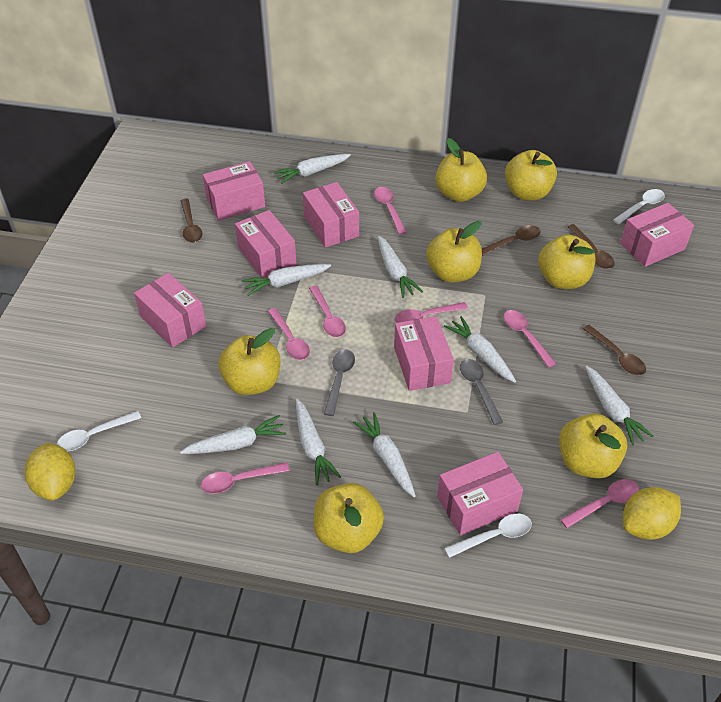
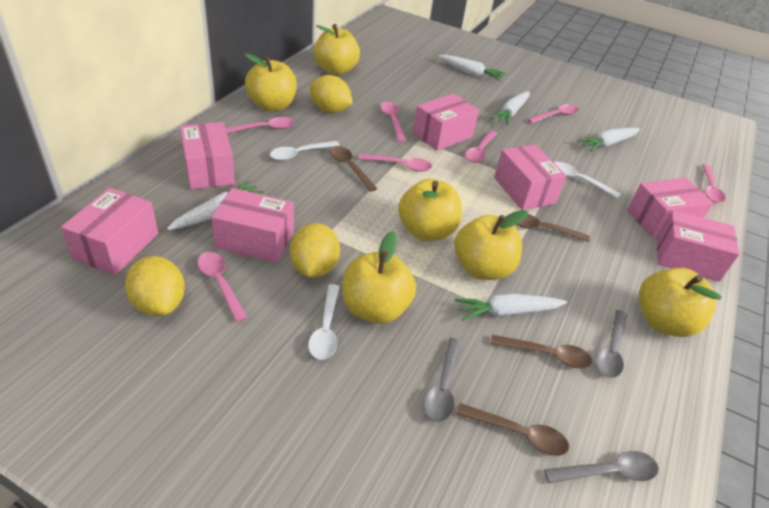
grey spoon: [324,349,355,416] [460,359,503,425] = 2 -> [423,338,461,422] [544,451,659,483] [595,310,627,378] = 3
white carrot: [180,415,286,454] [242,264,331,296] [274,154,351,184] [296,399,341,485] [353,412,416,497] [378,236,423,298] [444,316,516,383] [585,365,654,445] = 8 -> [167,181,264,230] [438,55,506,81] [455,293,567,321] [490,91,530,125] [578,128,640,152] = 5
yellow apple: [219,328,280,395] [313,483,384,553] [426,221,482,283] [436,138,487,202] [505,150,557,200] [538,235,595,289] [559,414,627,479] = 7 -> [244,53,297,111] [314,24,360,75] [342,231,416,324] [398,179,462,241] [455,210,528,280] [639,268,722,337] = 6
yellow lemon: [25,443,76,501] [623,487,681,539] = 2 -> [125,256,185,316] [290,223,340,278] [310,75,353,113] = 3

